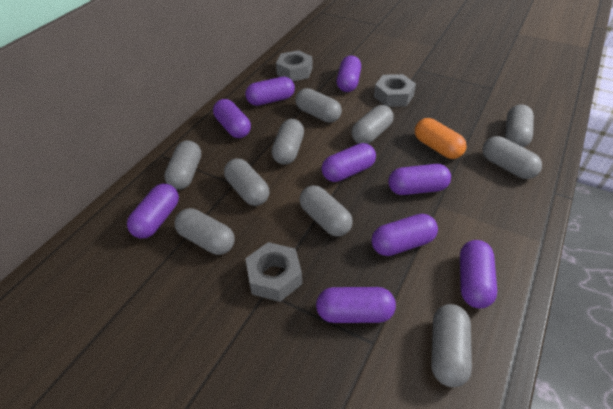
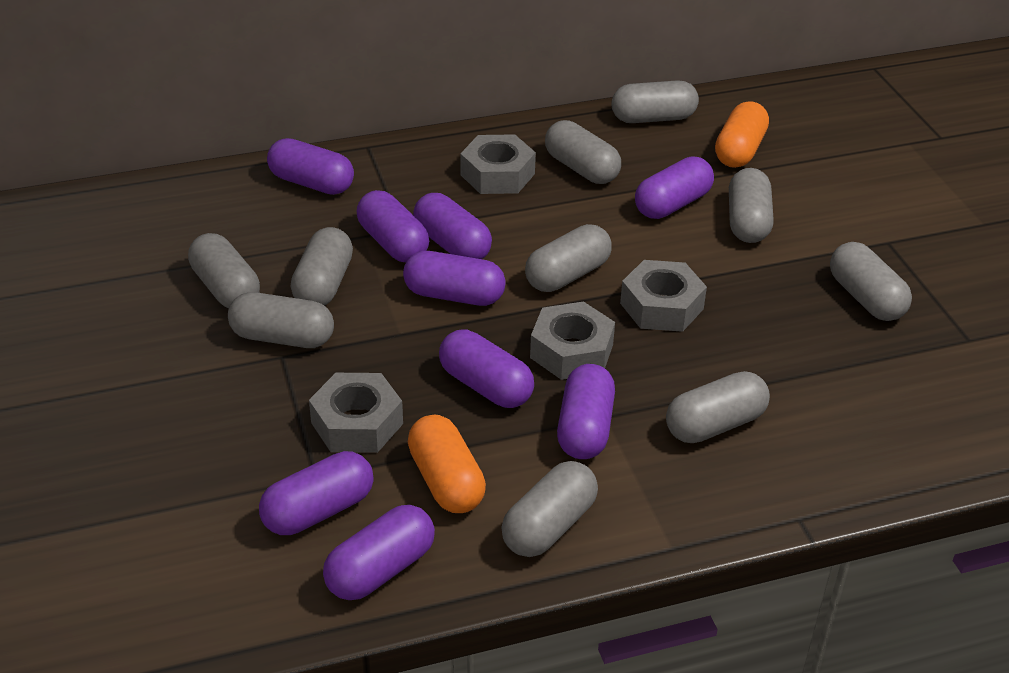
grey nut: [245,242,302,302] [276,50,312,81] [374,74,416,107] = 3 -> [309,373,403,453] [460,134,536,194] [530,301,615,380] [620,260,707,332] = 4
orange capsule: [415,118,467,159] = 1 -> [408,415,486,513] [715,101,769,168] = 2

